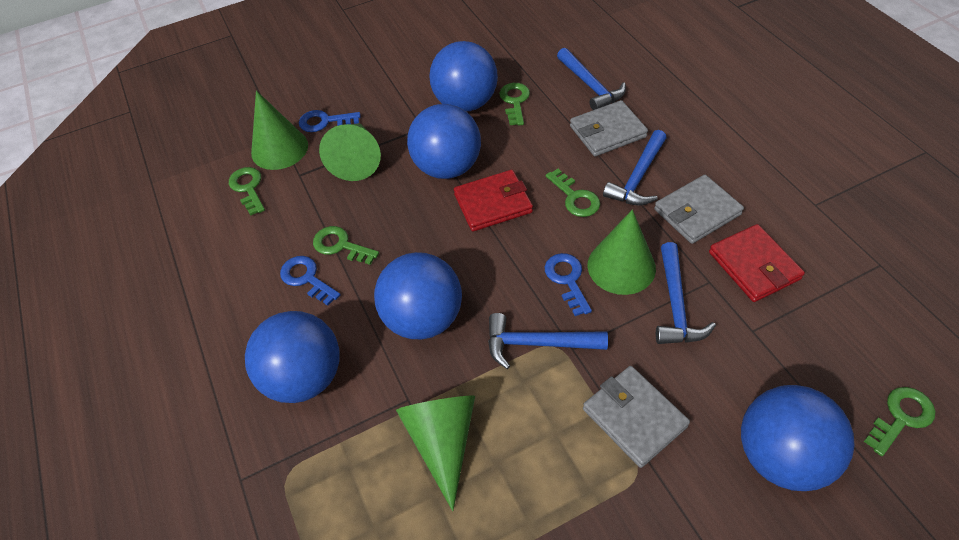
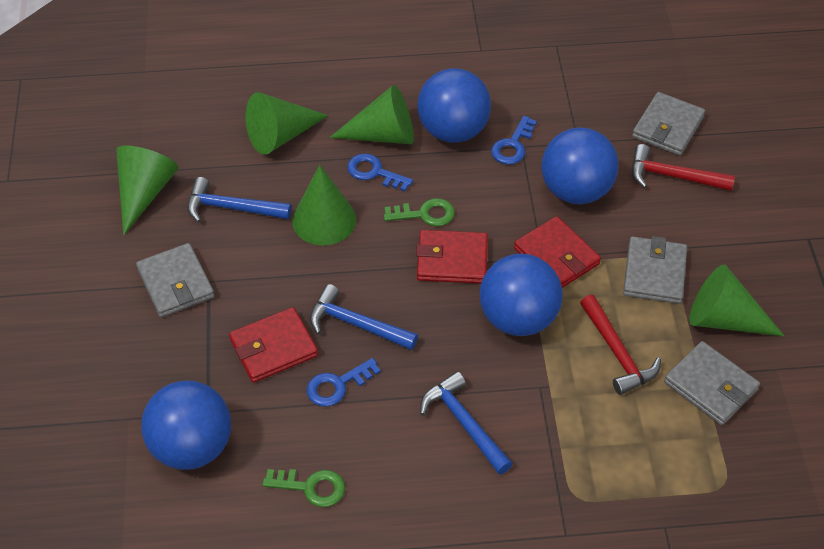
blue ball: [245,311,340,403] [374,252,462,339] [407,104,481,179] [429,41,498,112] [741,385,855,491] = 5 -> [141,381,231,470] [417,69,491,143] [480,254,562,336] [541,127,619,204] = 4
blue hammer: [488,313,608,369] [557,48,626,110] [603,130,667,205] [656,242,716,344] = 4 -> [187,177,291,223] [310,284,418,350] [420,371,513,475] = 3
green cone: [251,90,308,170] [319,124,381,181] [396,396,475,511] [588,209,656,295] = 4 -> [116,146,179,235] [246,92,329,155] [292,165,356,245] [329,85,414,144] [689,265,784,336] = 5
green key: [229,167,265,216] [313,226,379,265] [499,83,530,126] [546,169,600,217] [864,387,935,456] = 5 -> [262,469,345,507] [384,198,455,226] = 2
grey wallet: [570,100,648,156] [583,366,690,468] [654,175,744,244] = 3 -> [136,243,215,317] [623,236,687,304] [632,92,705,156] [664,341,760,425] = 4
red hammer: none = 0 -> [580,295,661,395] [632,144,735,191] = 2
red wallet: [454,170,533,231] [709,224,805,302] = 2 -> [229,307,318,383] [416,230,488,284] [514,216,601,288] = 3

